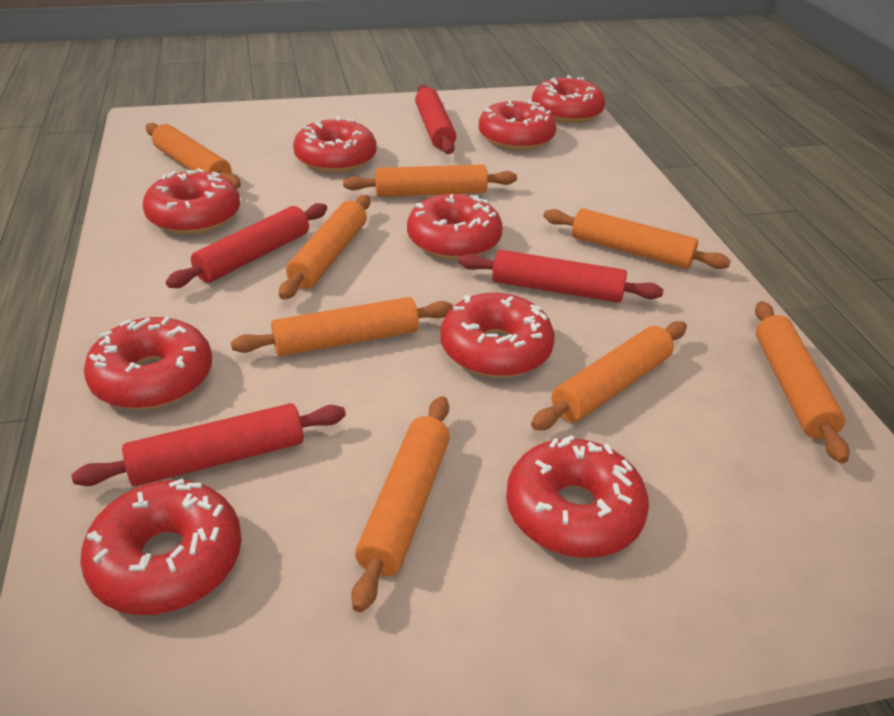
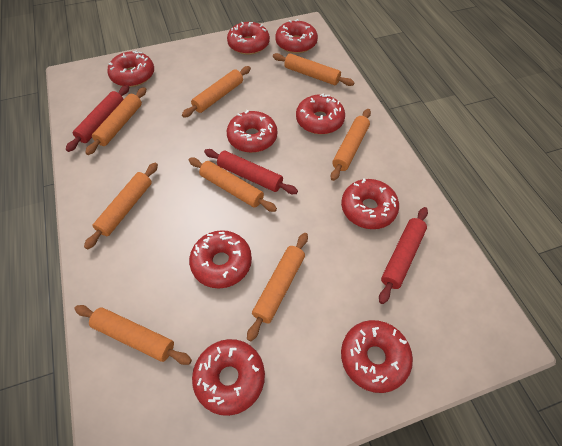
red rolling pin: [72,403,346,486] [166,203,327,288] [415,85,456,154] [458,250,663,303] = 4 -> [66,85,129,152] [204,149,298,194] [379,207,428,304] = 3

